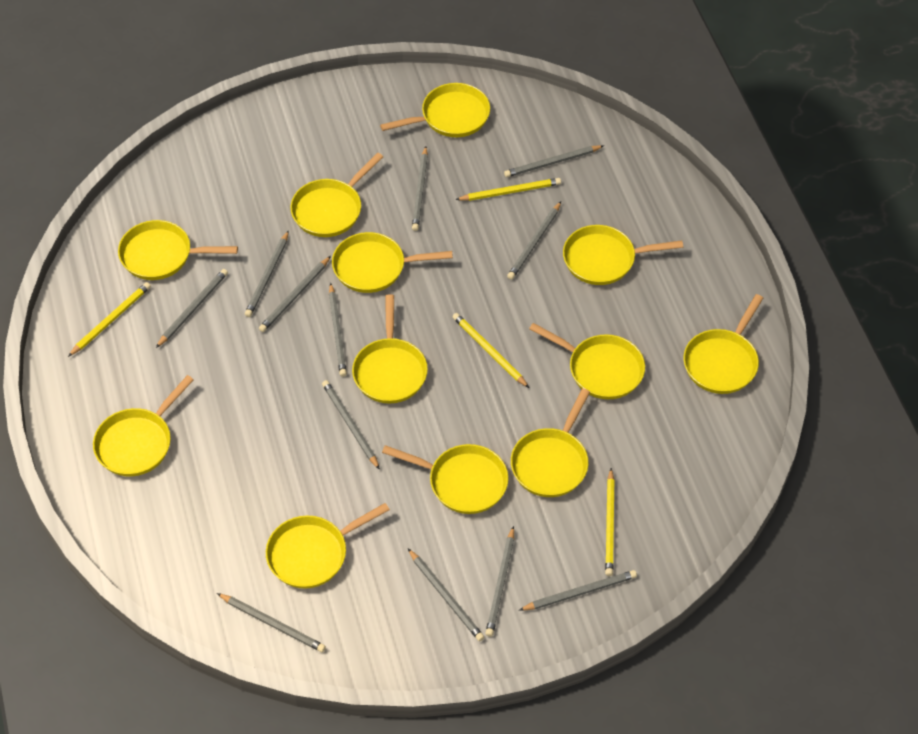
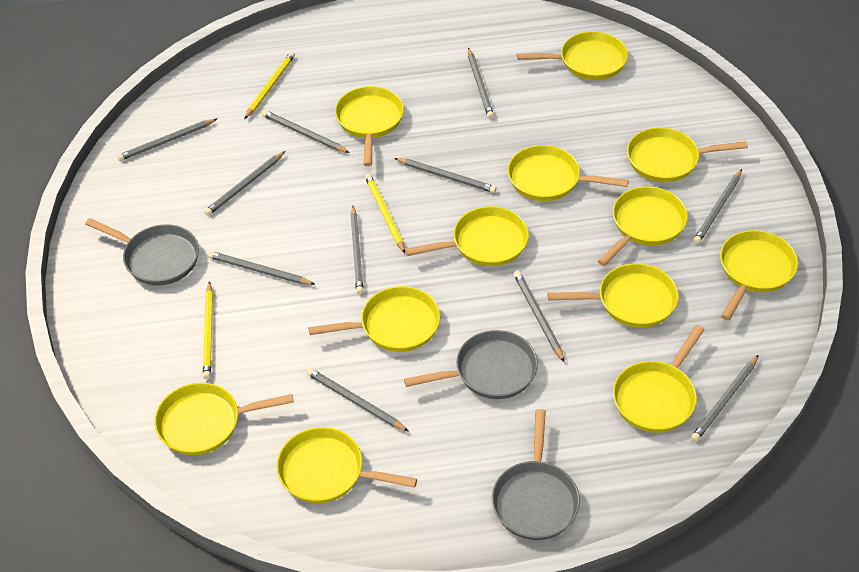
grey pan: none = 0 -> [85,218,199,285] [404,330,538,399] [492,409,580,540] = 3
grey pencil: [156,269,228,348] [217,593,326,652] [245,230,289,317] [259,256,331,332] [322,380,380,470] [329,283,347,377] [408,549,484,642] [412,146,428,231] [485,526,514,637] [504,145,603,177] [507,202,561,280] [519,570,637,611] = 12 -> [117,119,217,161] [204,151,285,216] [208,251,315,285] [262,110,350,153] [306,368,409,432] [350,206,364,294] [394,158,496,193] [468,48,494,119] [514,271,565,362] [691,355,759,442] [693,169,742,244] = 11
yellow pencil: [68,282,151,357] [453,313,529,388] [455,178,561,201] [605,468,615,576] = 4 -> [203,281,213,379] [244,52,295,119] [365,173,405,253] = 3

